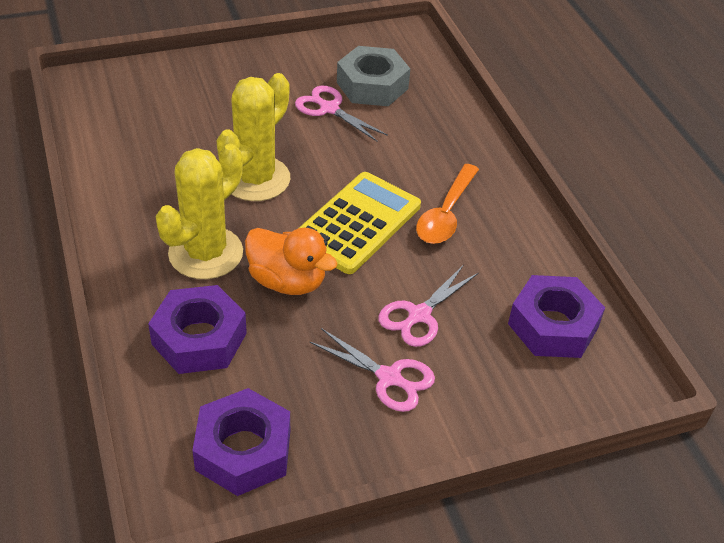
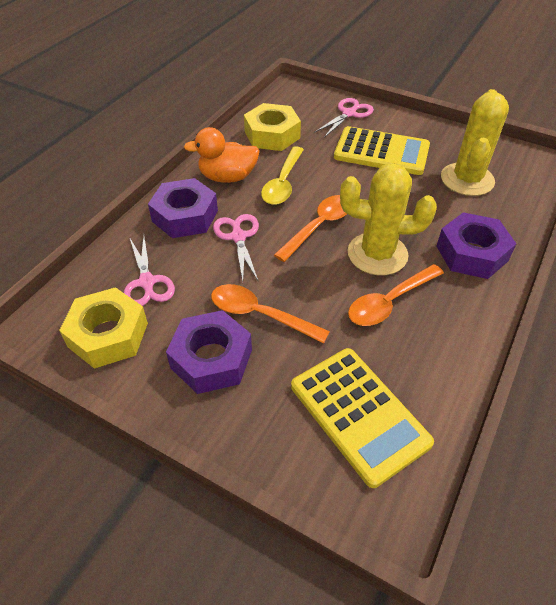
grey nut: [337,46,410,106] = 1 -> none = 0
orange spoon: [416,164,479,244] = 1 -> [211,284,330,344] [274,195,347,262] [348,264,444,326] = 3
yellow calculator: [299,172,421,274] = 1 -> [291,348,434,488] [334,126,430,175] = 2
yellow nut: none = 0 -> [59,287,148,369] [244,103,301,151] = 2
yellow spoon: none = 0 -> [261,146,304,205] = 1

